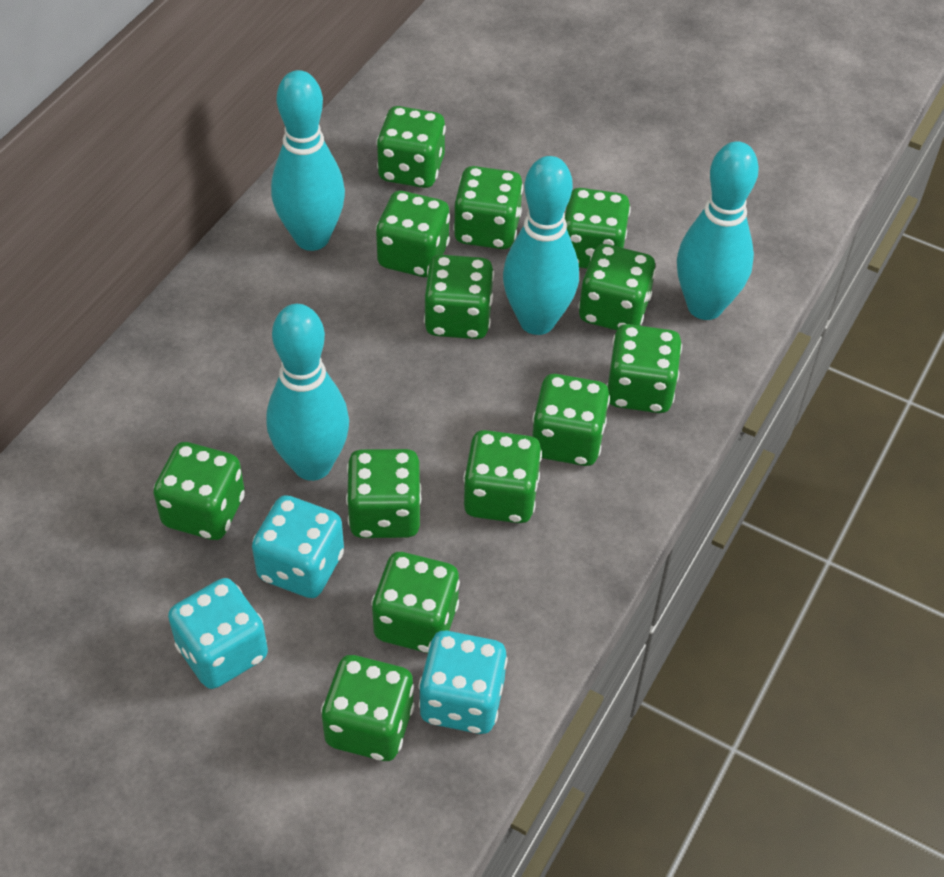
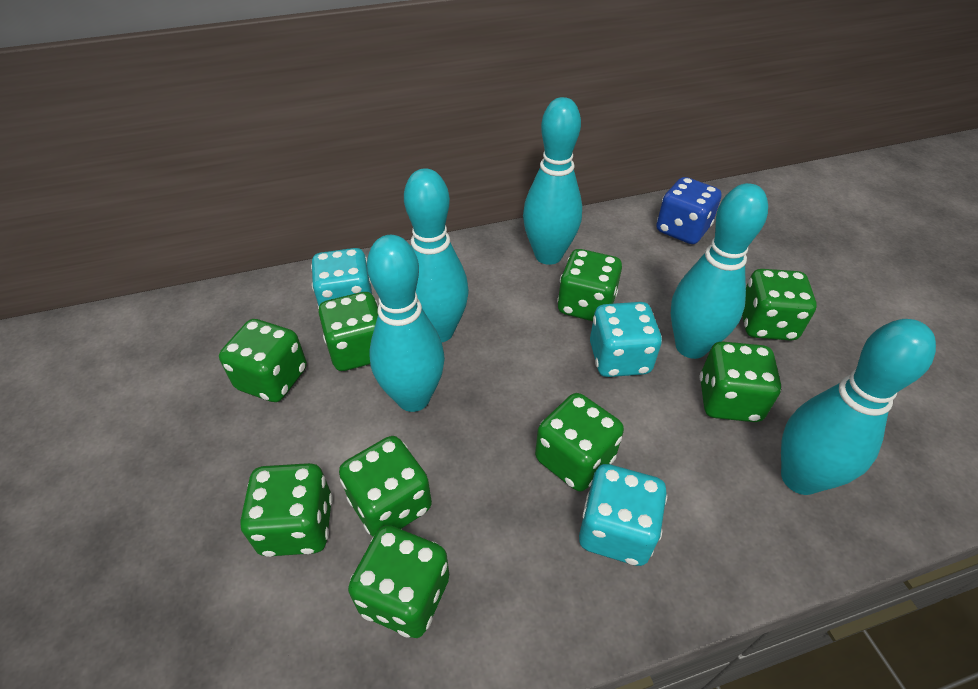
blue dice: none = 0 -> [656,177,722,244] = 1
green dice: [153,442,245,540] [321,655,414,761] [346,449,421,538] [371,552,460,653] [376,106,446,188] [376,191,450,278] [424,255,494,339] [453,166,523,249] [463,430,542,523] [532,374,610,466] [565,188,631,269] [578,244,656,330] [607,324,682,413] = 13 -> [219,319,307,402] [240,463,333,557] [318,292,378,371] [339,436,432,537] [348,525,449,638] [535,393,624,491] [557,249,622,321] [700,341,781,422] [742,269,817,341] = 9
turquoise bowling pin: [266,304,349,481] [271,70,345,251] [503,156,579,335] [677,141,759,320] = 4 -> [367,235,445,412] [404,168,469,342] [523,97,582,265] [671,183,768,359] [781,319,936,495] = 5

